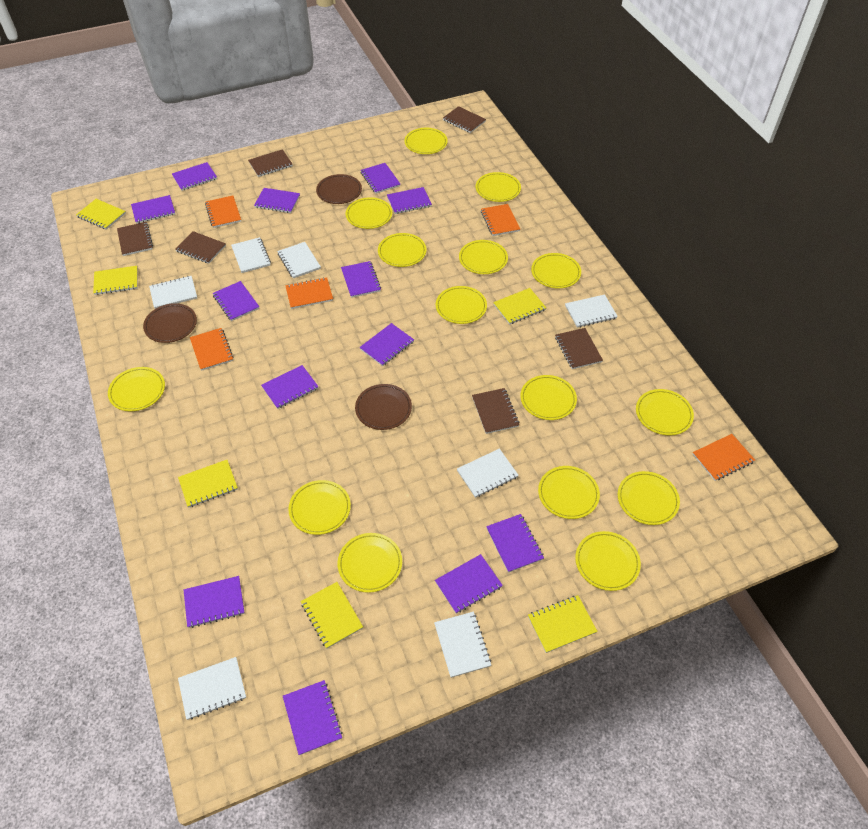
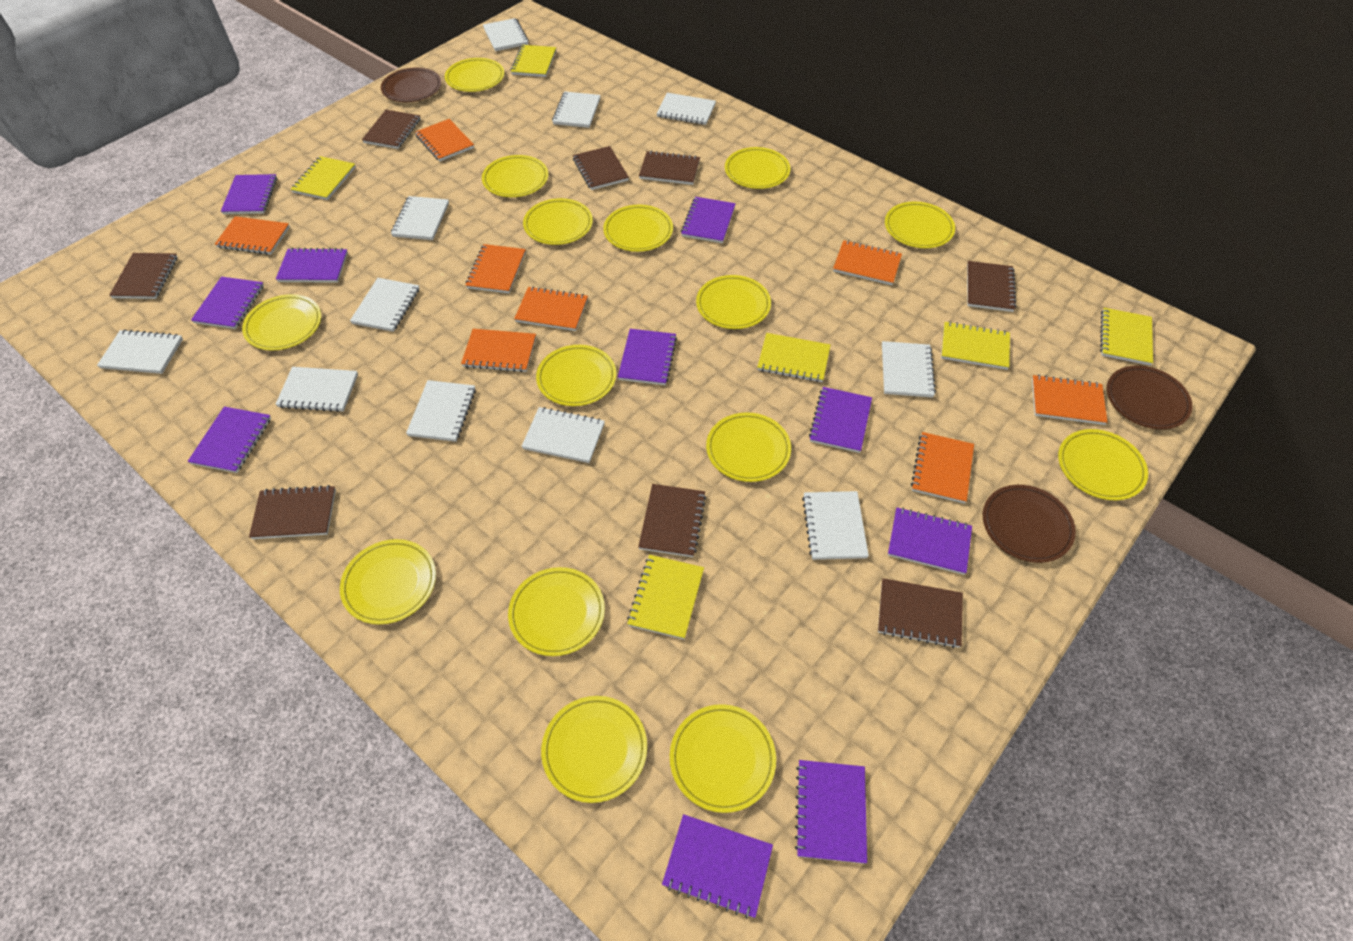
brown notebook: [117,222,153,256] [175,231,226,264] [248,149,293,177] [443,106,486,133] [472,388,519,434] [555,328,603,369] = 6 -> [109,253,177,299] [249,485,336,539] [362,110,421,149] [573,146,629,190] [638,484,706,557] [639,151,700,185] [878,578,963,648] [967,261,1016,312] = 8
orange notebook: [190,328,234,371] [205,196,241,228] [285,277,333,309] [481,204,520,236] [693,434,755,481] = 5 -> [215,216,290,255] [415,119,474,161] [461,329,536,372] [466,244,526,293] [514,286,588,331] [833,240,902,285] [911,432,974,504] [1032,375,1107,425] = 8
purple notebook: [131,195,175,224] [172,162,217,191] [184,576,245,628] [212,281,260,321] [254,188,300,213] [261,365,319,409] [283,680,343,755] [341,261,381,298] [360,163,400,194] [360,323,414,366] [387,187,432,214] [435,554,503,614] [486,514,544,573] = 13 -> [188,406,271,473] [191,277,264,329] [221,174,277,214] [276,248,348,283] [618,329,677,385] [662,814,773,918] [681,197,736,243] [795,760,867,864] [809,387,872,453] [888,508,972,575] = 10
white notebook: [149,276,197,309] [178,657,246,720] [231,237,271,273] [277,242,321,279] [434,612,491,678] [457,449,519,498] [565,294,618,328] = 7 -> [97,329,183,374] [276,367,358,412] [350,278,420,332] [391,196,449,240] [406,380,476,442] [483,18,529,51] [521,407,605,463] [552,92,601,128] [656,93,716,125] [802,491,869,560] [882,341,936,398] = 11

